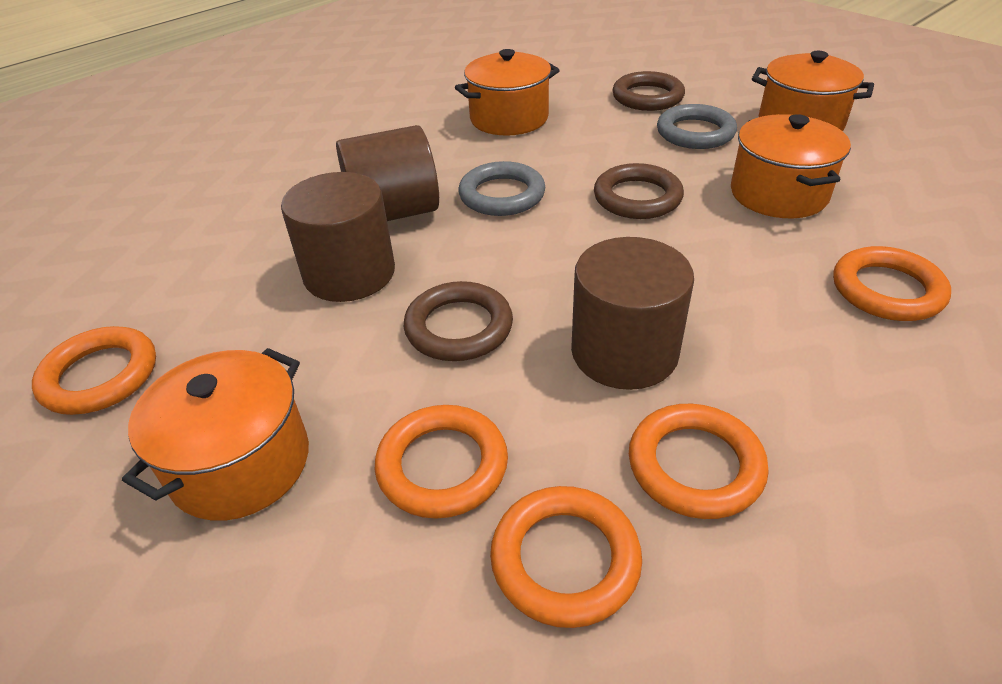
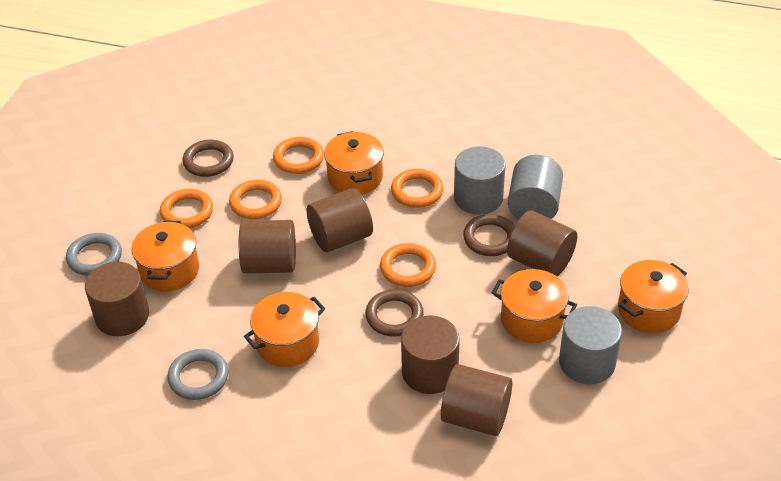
brown cylinder: [281,172,395,302] [336,125,439,221] [571,237,694,390] = 3 -> [85,262,149,336] [239,220,296,274] [307,188,373,252] [401,316,460,394] [441,364,512,436] [507,210,577,277] = 6
grey cylinder: none = 0 -> [454,146,506,215] [508,155,563,219] [559,306,622,384] = 3
orange pot: [122,348,309,521] [455,49,560,136] [731,114,851,218] [752,51,874,131] = 4 -> [131,220,199,292] [244,292,325,367] [324,131,384,195] [492,269,577,343] [618,260,689,333] = 5

